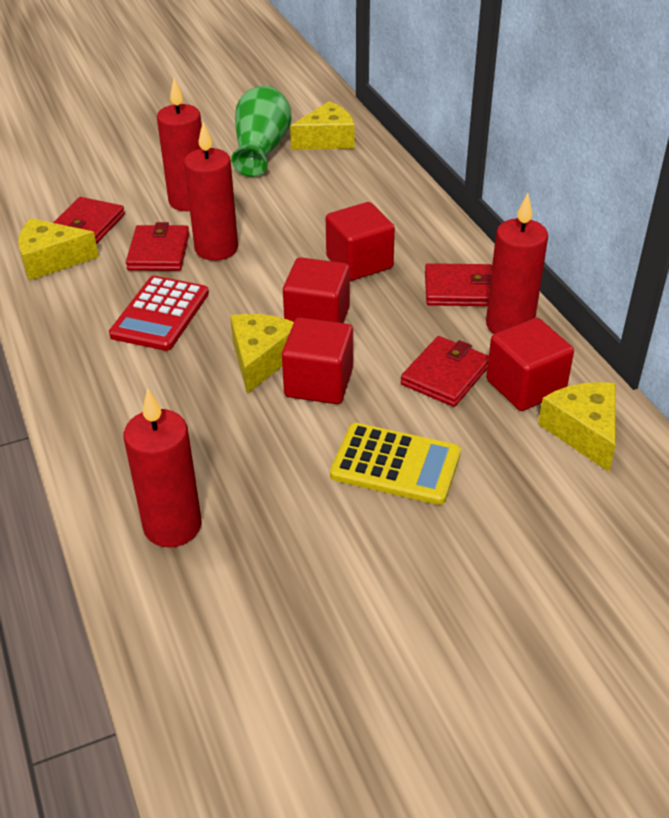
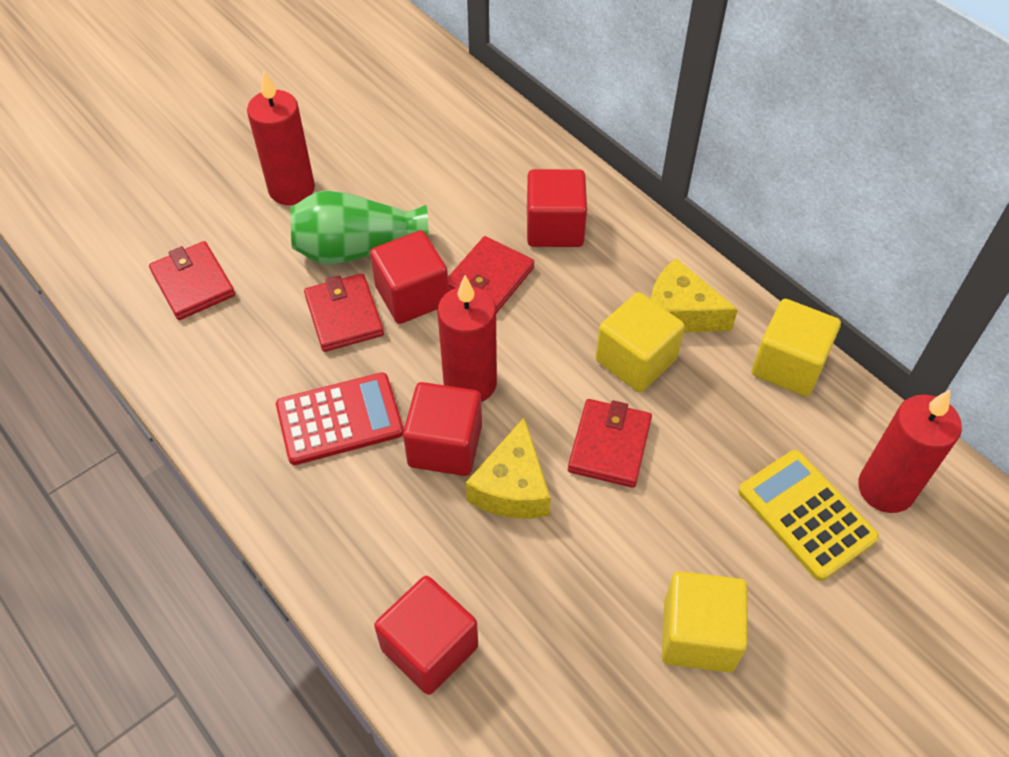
red candle: [124,389,202,547] [157,78,202,211] [184,122,238,261] [486,193,548,334] = 4 -> [247,70,315,205] [437,275,497,402] [858,390,962,513] = 3
yellow cheese: [18,218,99,281] [230,314,294,394] [290,101,355,150] [538,382,616,472] = 4 -> [466,418,551,519] [651,258,738,332] = 2
yellow cube: none = 0 -> [595,292,685,392] [662,571,748,672] [752,299,841,396] = 3

